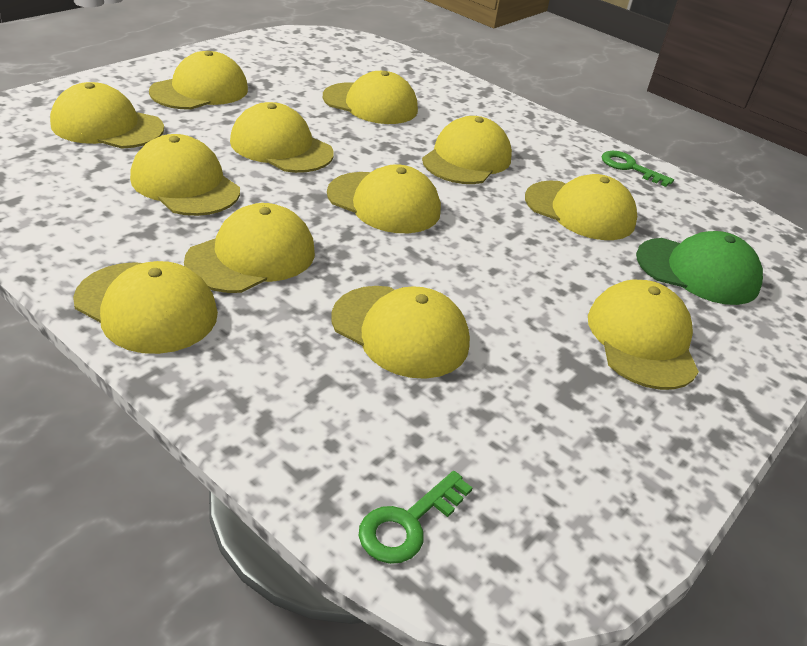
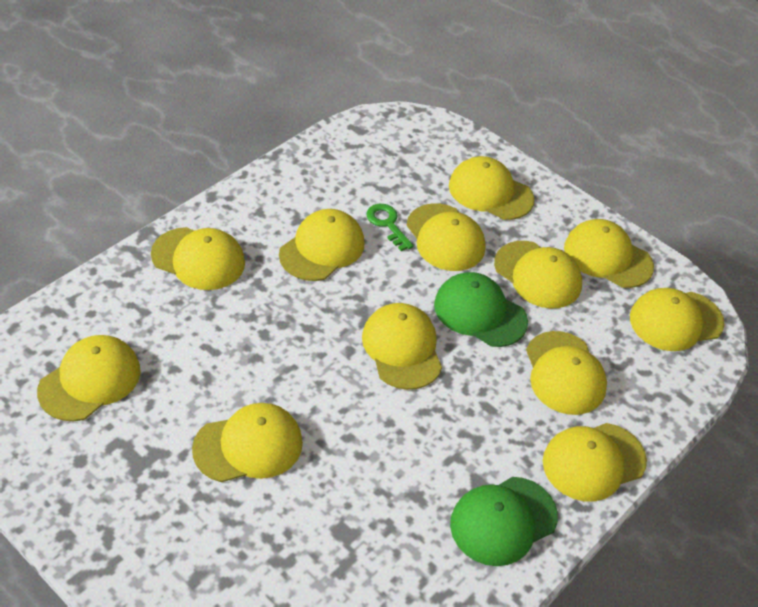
green cap: [636,231,763,305] = 1 -> [434,272,528,347] [450,477,558,566] = 2
green key: [359,471,472,564] [602,151,674,187] = 2 -> [366,204,414,251] = 1

